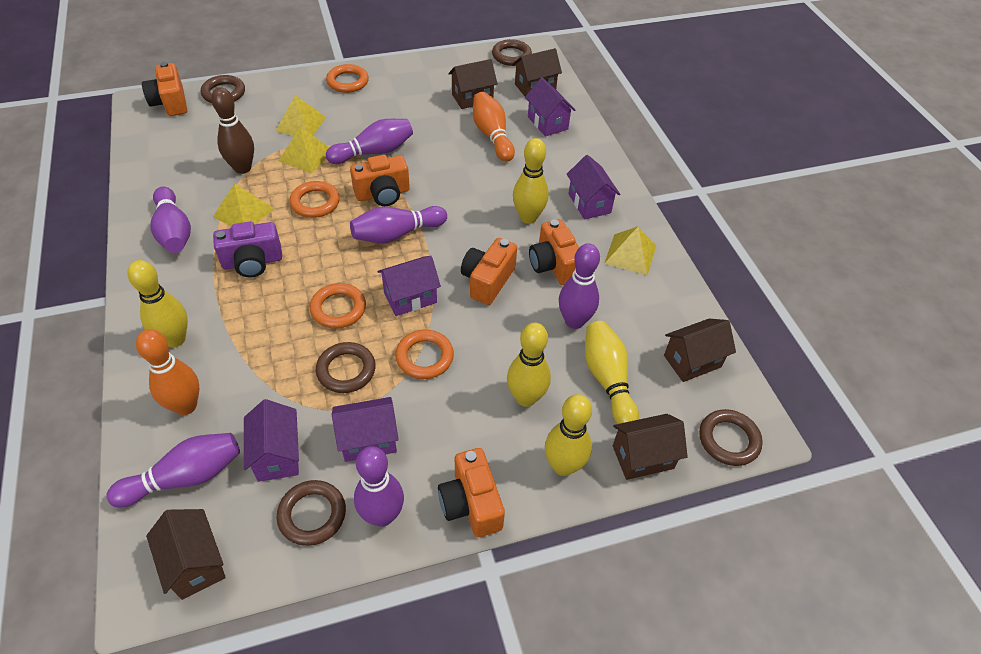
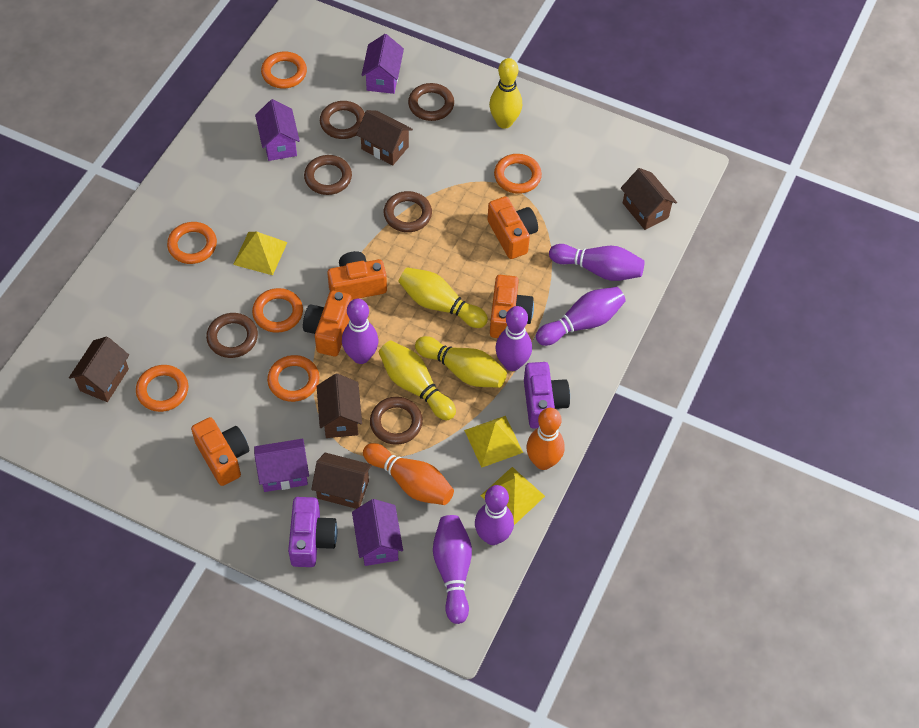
brown bowling pin: [211,87,254,174] = 1 -> none = 0
brown ring: [201,75,245,103] [277,480,346,546] [316,342,376,393] [492,39,532,66] [699,409,763,466] = 5 -> [206,313,258,358] [304,155,352,195] [320,101,365,139] [370,397,423,445] [384,191,432,232] [408,83,454,121] = 6
orange ring: [289,181,340,218] [310,283,366,329] [326,64,369,93] [395,330,454,379] = 4 -> [136,365,188,412] [167,222,217,264] [252,288,303,333] [261,52,307,88] [267,355,320,402] [494,154,542,194] = 6
purple camera: [213,222,282,278] = 1 -> [288,497,337,567] [524,362,570,429] = 2
purple house: [244,399,299,482] [332,397,399,462] [377,256,441,316] [525,77,575,137] [567,155,621,220] = 5 -> [254,439,309,492] [255,99,300,161] [352,499,403,566] [361,34,404,94] = 4
yellow bowling pin: [127,260,188,347] [507,323,551,407] [513,138,549,224] [545,394,592,476] [585,321,639,424] = 5 -> [379,340,456,420] [399,267,488,328] [415,336,507,388] [489,58,522,129] = 4
yellow pyramid: [213,183,274,227] [275,95,326,136] [279,127,330,173] [604,226,656,275] = 4 -> [233,232,287,275] [464,416,523,468] [480,467,545,525] = 3

